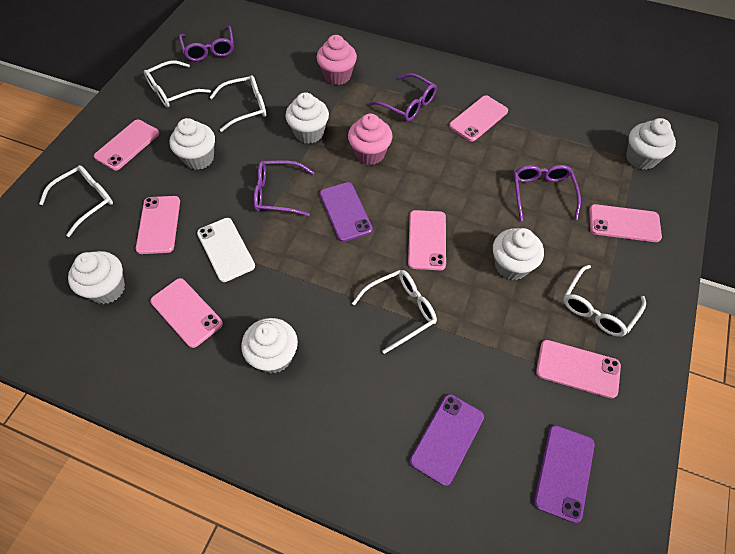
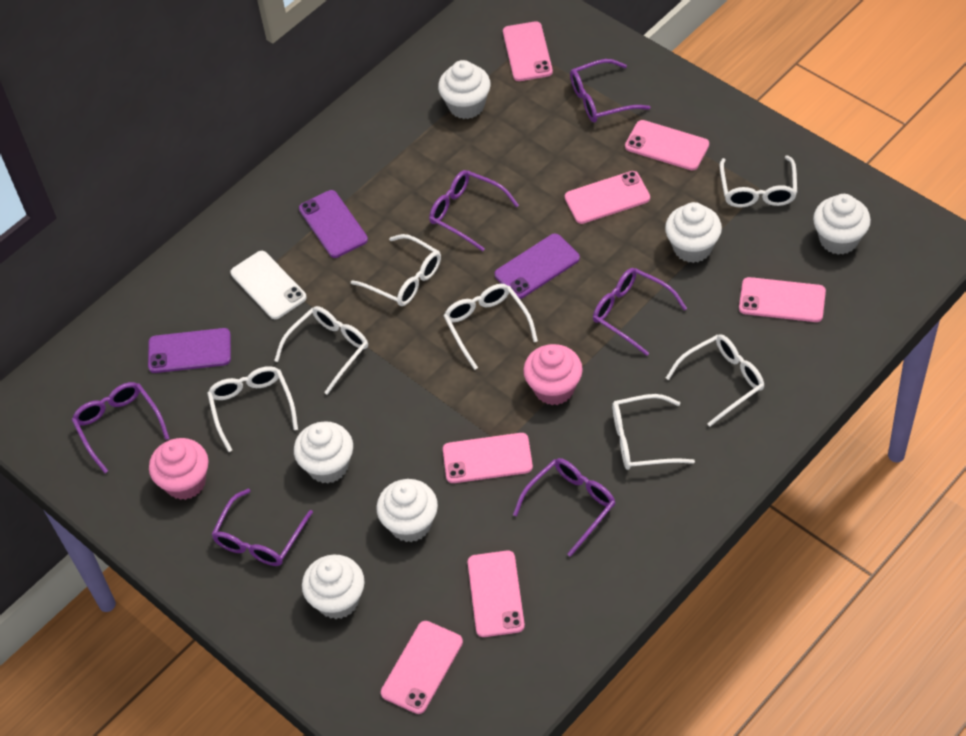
purple glasses: [179,25,234,61] [254,160,314,216] [369,73,437,121] [514,165,581,221] = 4 -> [72,382,170,473] [211,489,313,566] [429,170,519,251] [513,458,616,557] [570,59,650,122] [593,268,687,356] = 6
white glasses: [39,165,113,237] [144,61,211,107] [209,75,266,132] [352,270,437,354] [564,265,646,337] = 5 -> [207,366,298,452] [274,306,368,395] [351,234,441,306] [444,284,538,370] [612,394,695,470] [666,334,764,427] [720,155,797,207] = 7

